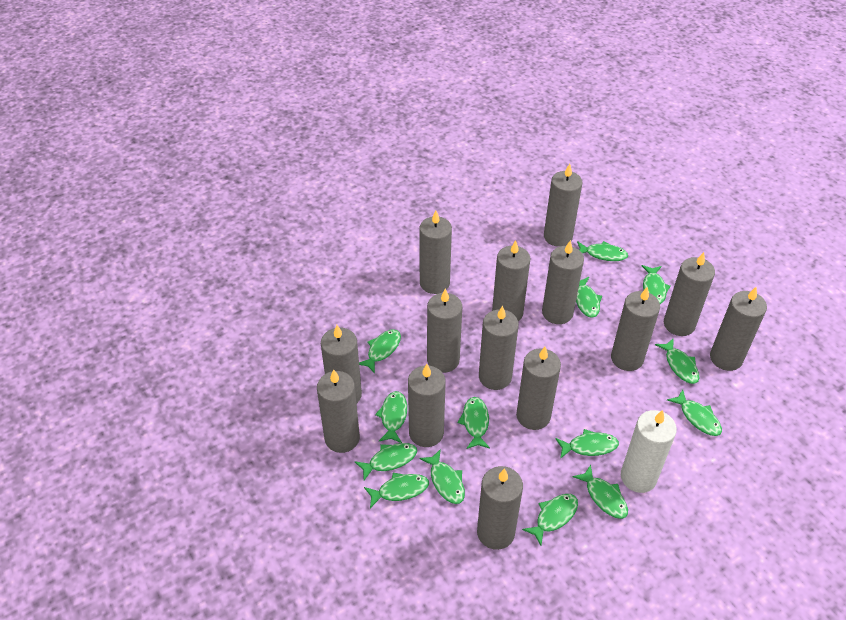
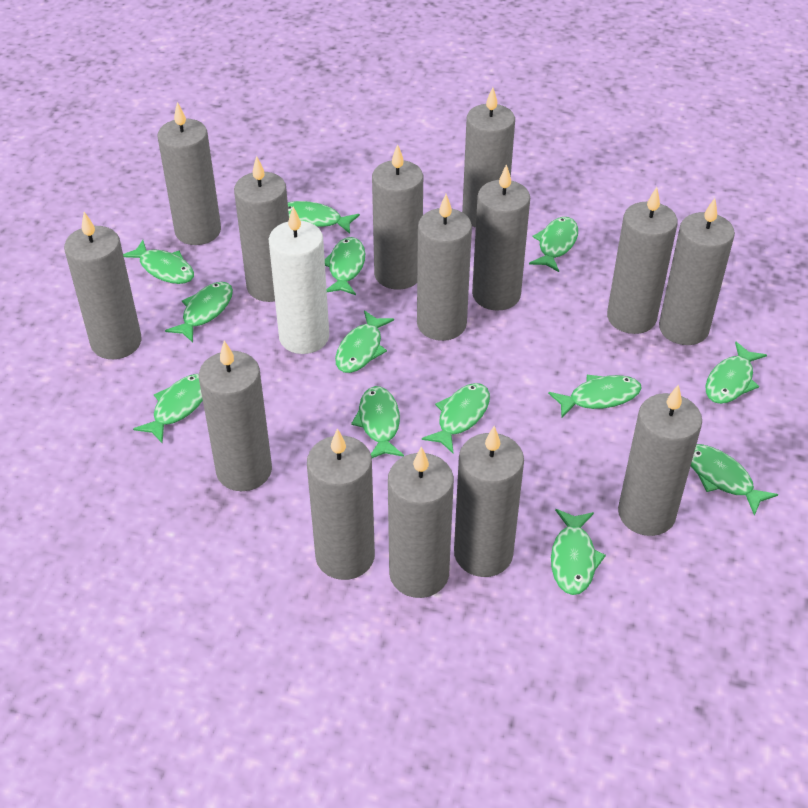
green fish: [355,443,417,480] [359,329,401,374] [364,473,429,508] [375,391,407,443] [420,449,465,504] [458,397,490,449] [522,494,578,546] [555,429,619,459] [573,465,628,519] [576,277,602,318] [577,241,628,261] [641,265,671,304] [655,338,699,384] [667,389,722,436] = 14 -> [123,240,194,284] [133,374,203,443] [165,282,233,342] [288,201,360,234] [325,237,365,295] [335,310,394,373] [351,386,404,458] [422,383,490,453] [529,217,578,272] [548,375,642,418] [551,509,606,595] [691,444,778,516] [705,341,767,404] = 13

